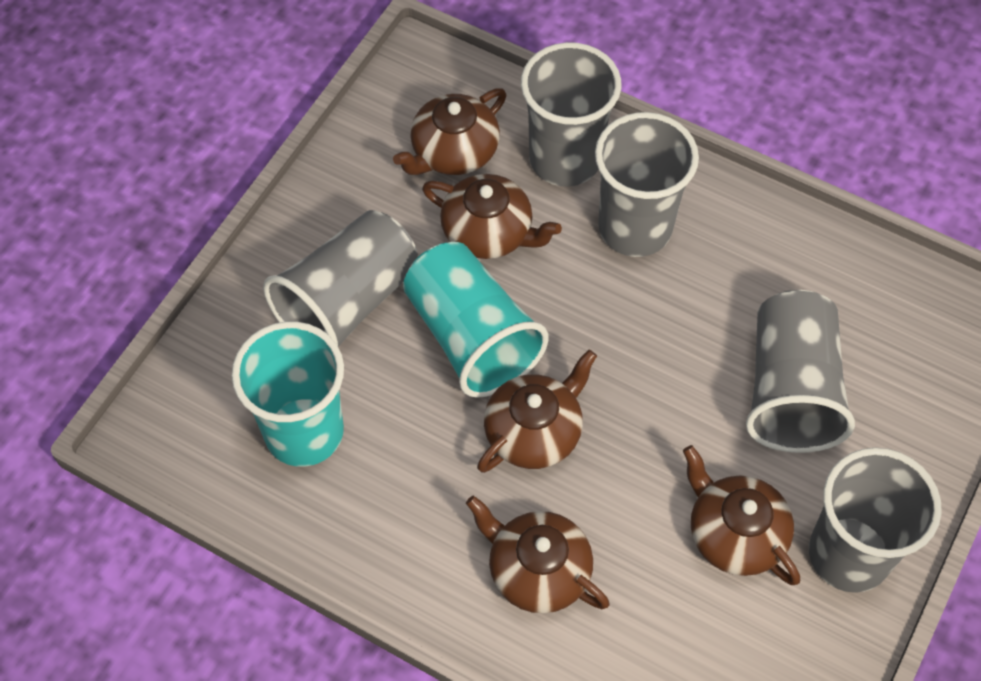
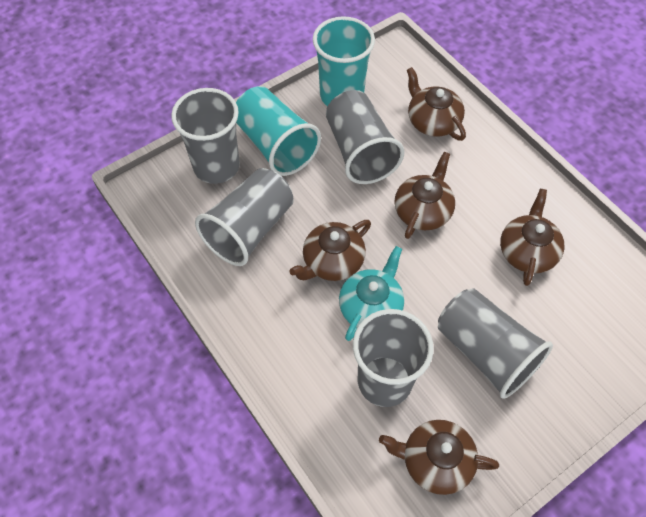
turquoise teapot: none = 0 -> [339,246,404,341] = 1

